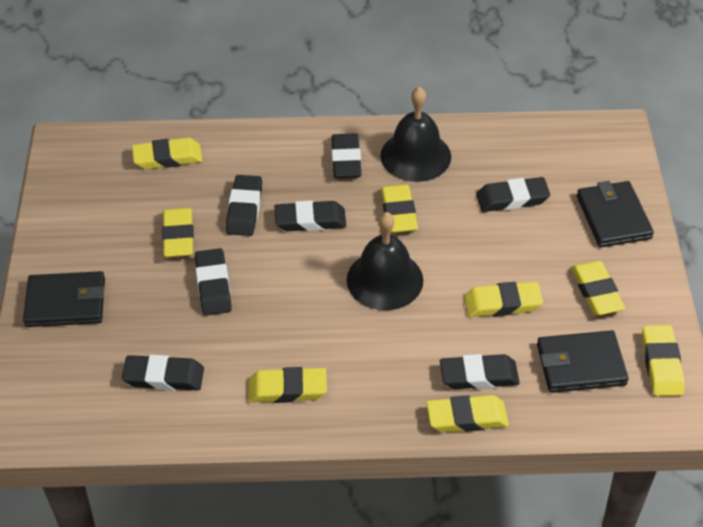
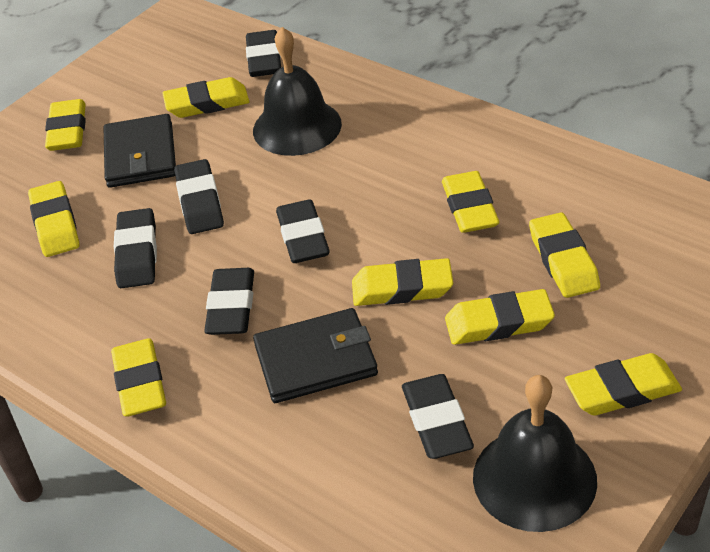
black eraser: [122,355,204,391] [195,248,232,316] [226,175,262,236] [274,201,346,231] [331,134,361,178] [440,354,520,389] [476,177,550,212] = 7 -> [114,208,157,288] [174,159,224,234] [204,268,254,335] [246,30,281,77] [276,199,330,263] [402,374,474,459] = 6
black wallet: [23,271,105,327] [537,330,629,393] [577,181,654,247] = 3 -> [103,114,176,188] [253,308,378,403] = 2
yellow eraser: [132,138,203,169] [162,208,194,257] [249,367,327,403] [381,184,418,233] [427,395,509,432] [464,282,543,317] [571,261,625,315] [642,325,685,396] = 8 -> [28,181,79,257] [45,99,86,151] [111,338,166,417] [162,77,250,118] [352,258,453,306] [442,171,499,233] [445,289,555,345] [529,212,600,298] [565,353,682,416] = 9

